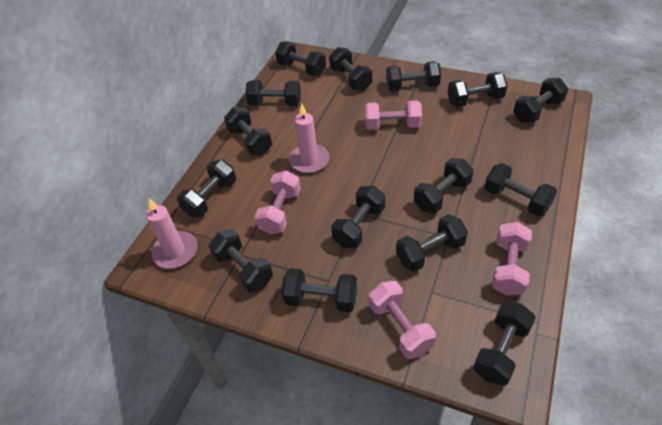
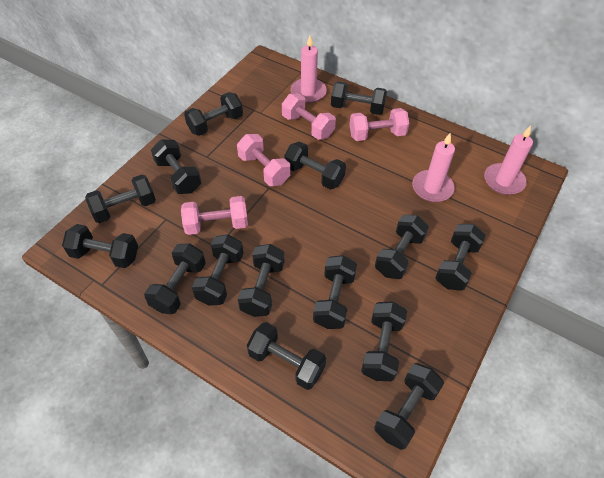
pink candle: [146,198,197,268] [289,103,329,173] = 2 -> [290,35,327,103] [412,133,455,202] [484,126,533,195] = 3

